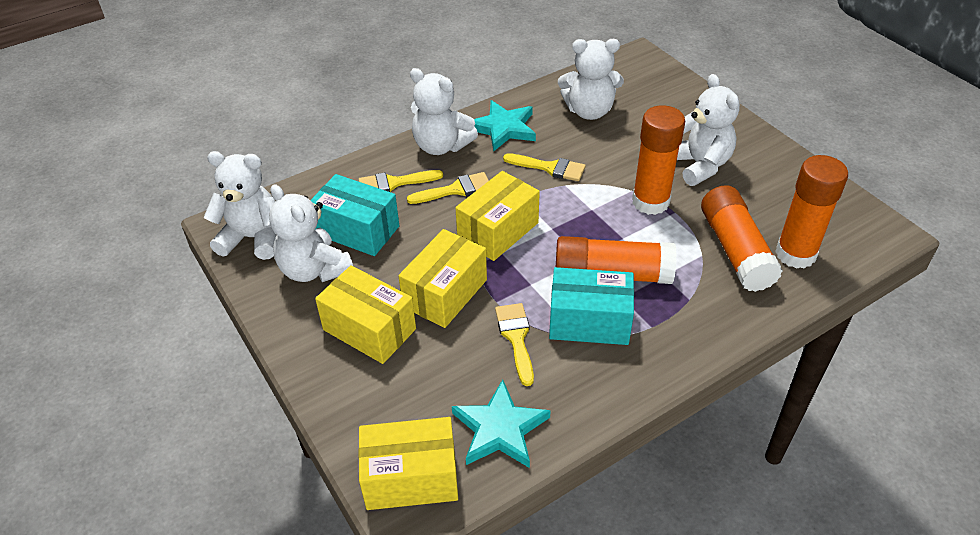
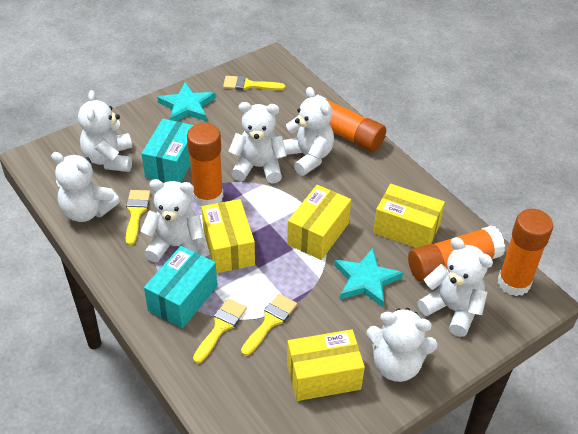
white teddy bear: [204,151,276,260] [269,184,353,282] [410,68,478,155] [558,39,624,120] [677,74,740,186] = 5 -> [51,152,120,222] [78,90,132,172] [140,179,204,263] [228,102,287,183] [283,87,334,176] [366,308,437,382] [417,237,493,337] = 7

